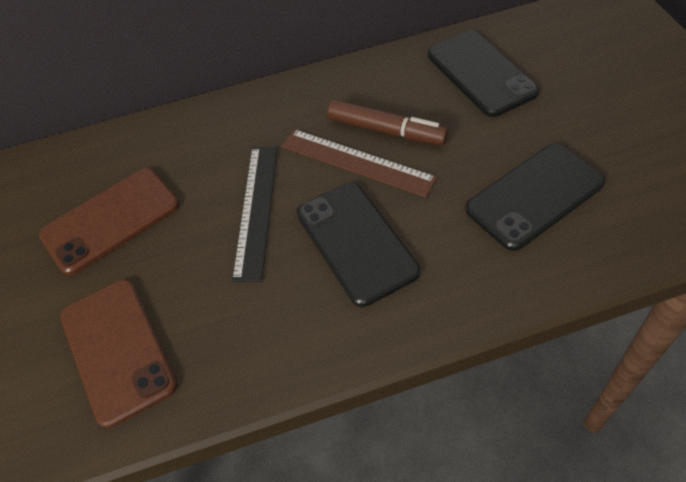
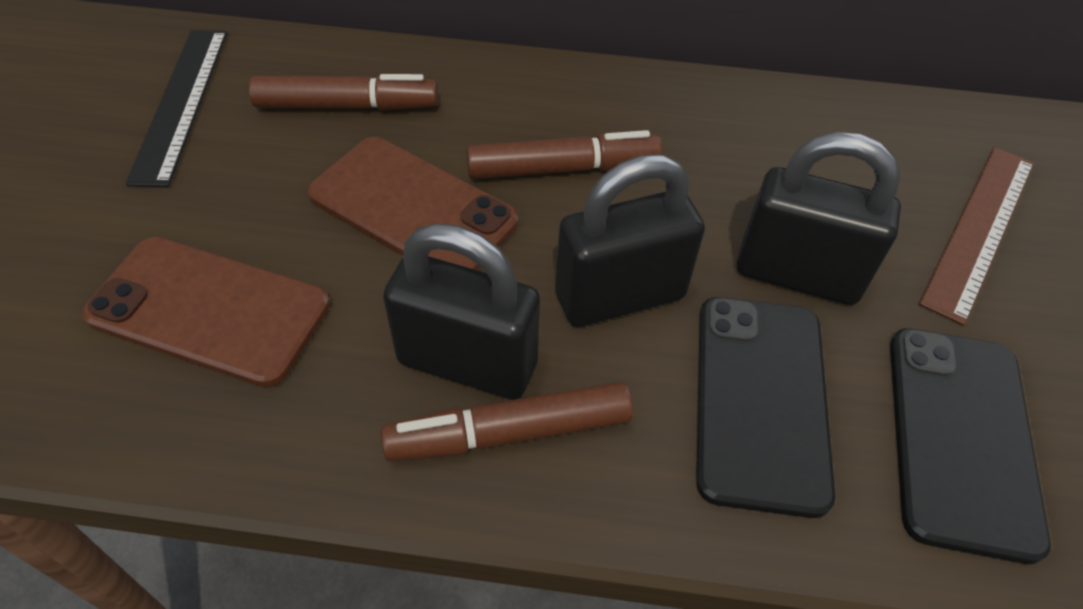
black padlock: none = 0 -> [383,223,540,400] [555,154,705,327] [737,132,901,305] = 3
black phone: [297,183,420,307] [428,30,539,117] [465,144,605,251] = 3 -> [696,297,835,518] [890,328,1051,564] = 2
brown marker: [327,99,448,145] = 1 -> [249,74,438,111] [381,381,633,462] [466,130,662,179] = 3

